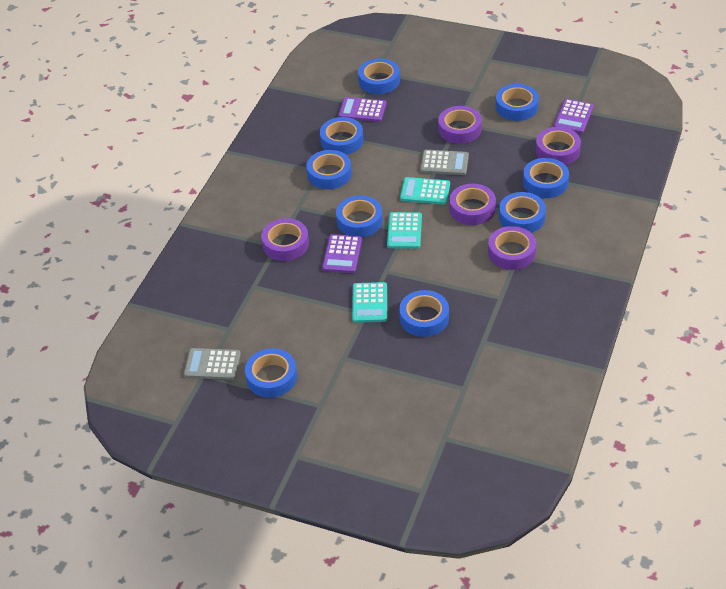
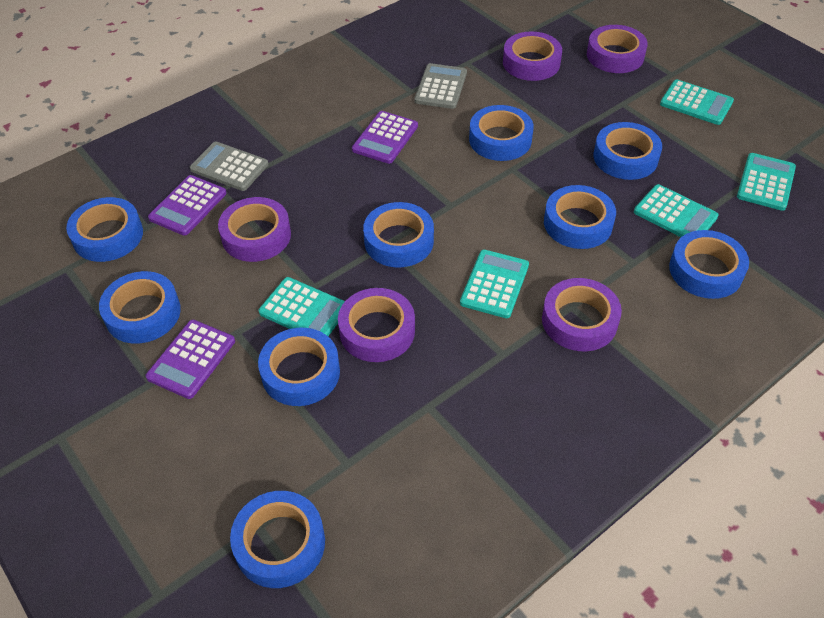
turquoise calculator: [352,282,387,323] [387,212,422,249] [400,177,450,205] = 3 -> [259,277,345,336] [460,250,529,318] [634,184,719,237] [660,80,734,125] [737,153,796,211] = 5

